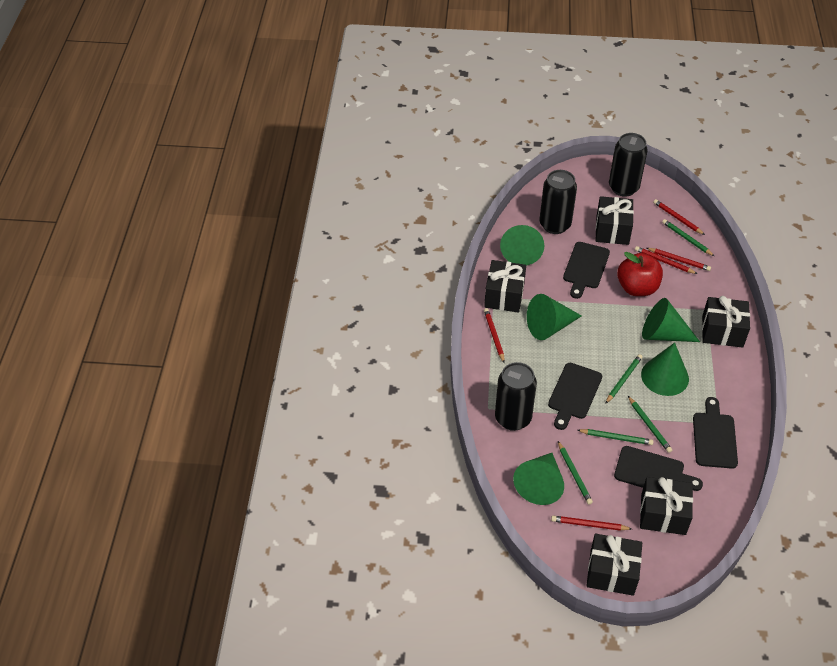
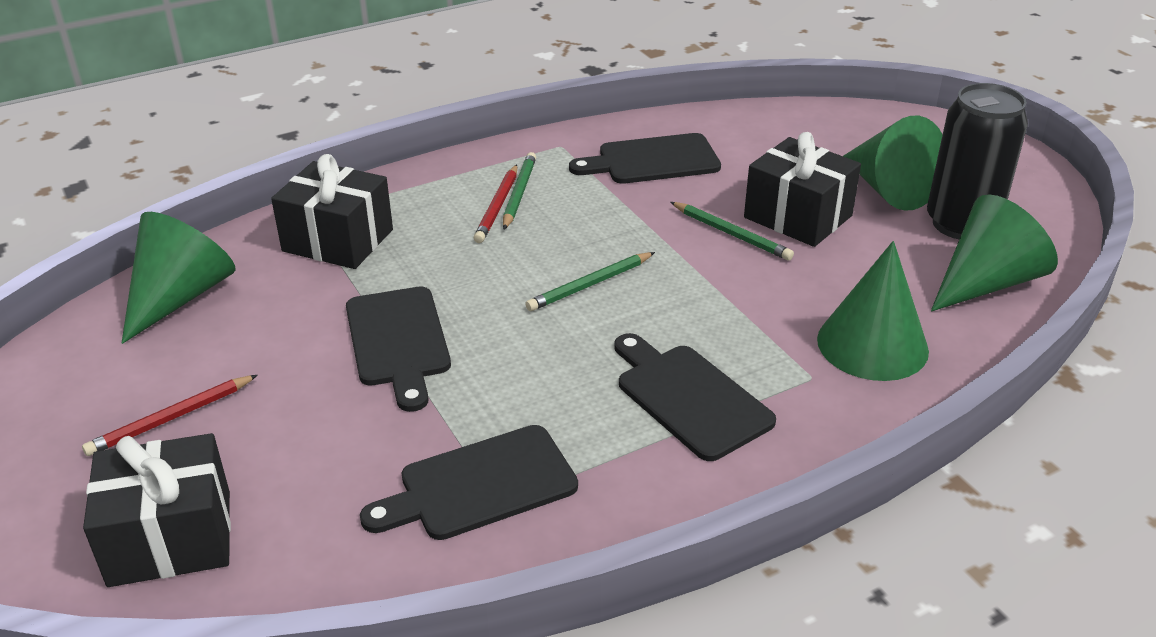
black can: [495,362,537,431] [540,170,577,234] [609,133,648,197] = 3 -> [927,83,1028,239] = 1
black gift: [484,260,526,313] [587,534,642,596] [596,196,634,245] [640,477,693,535] [702,296,750,347] = 5 -> [83,433,231,587] [271,154,393,269] [744,132,861,247] = 3
green cone: [500,225,544,266] [513,453,564,505] [527,294,582,340] [641,343,689,396] [642,298,700,342] = 5 -> [122,212,236,344] [817,241,929,381] [843,116,943,211] [931,194,1058,312] = 4
green pencil: [558,441,593,505] [577,429,654,445] [605,354,642,404] [628,396,672,453] [662,219,714,256] = 5 -> [503,152,536,230] [525,252,655,311] [670,202,794,261] = 3
red apple: [617,252,663,296] = 1 -> none = 0
red pencil: [484,308,505,363] [551,516,632,531] [635,246,697,274] [647,248,711,271] [653,199,705,235] = 5 -> [82,375,258,456] [474,165,517,243] = 2

